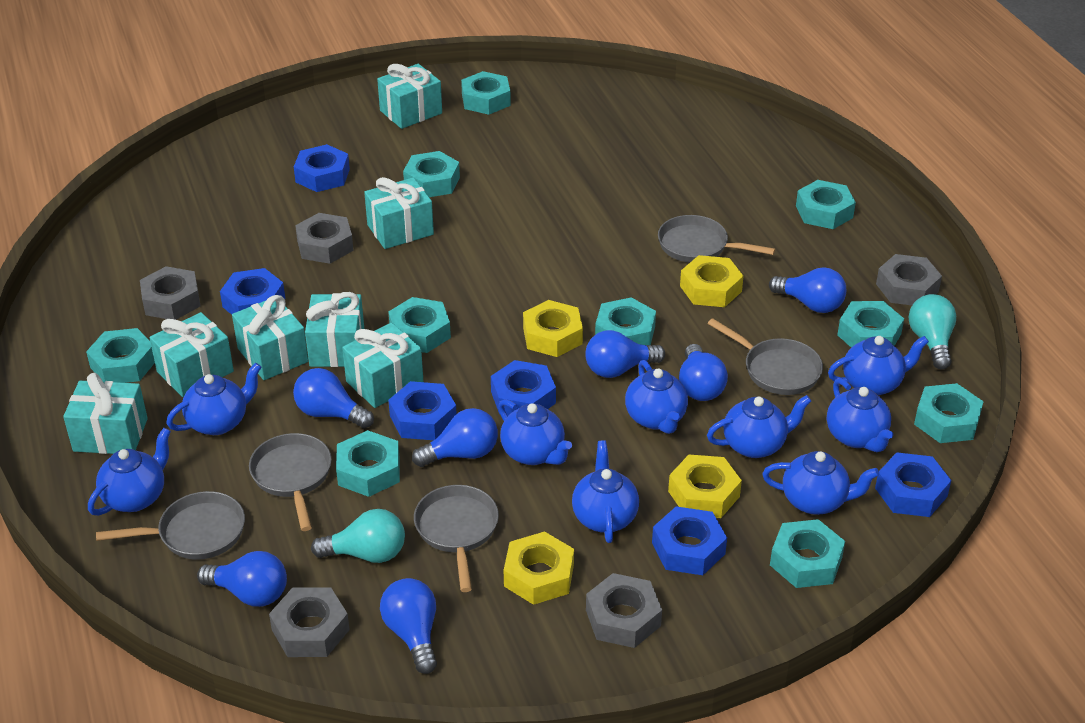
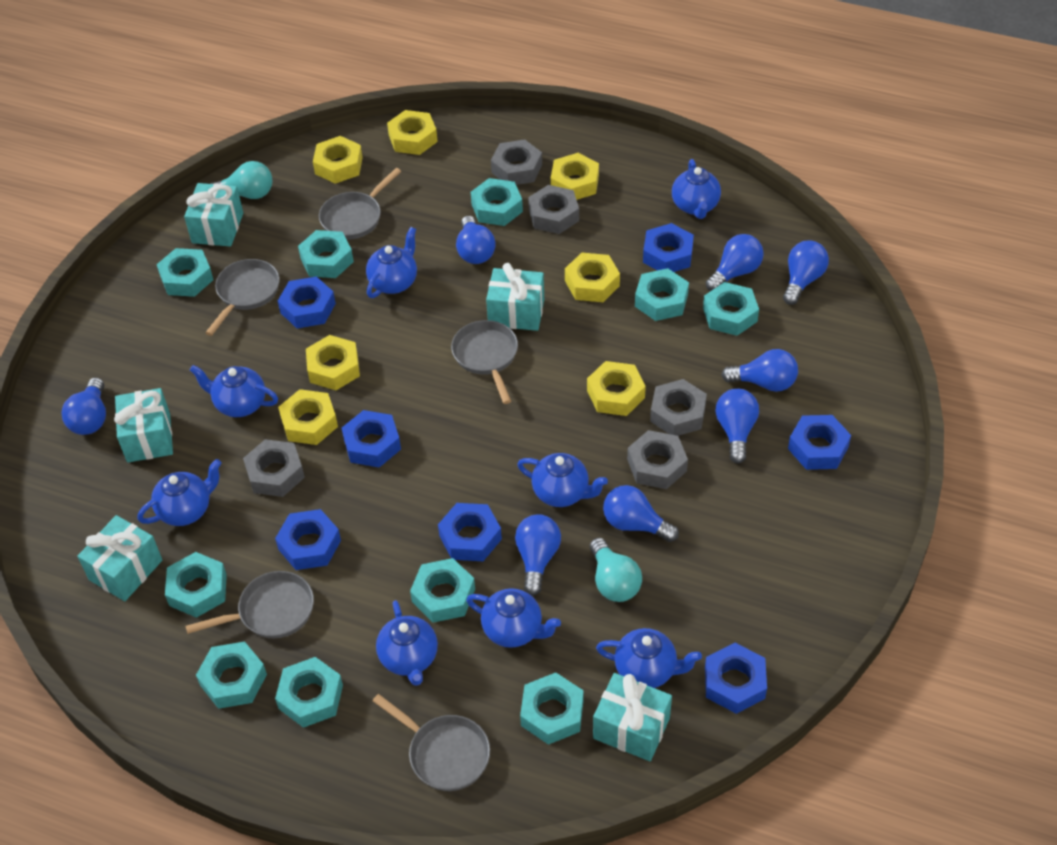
blue light bulb: [197,551,287,607] [293,368,374,429] [380,578,437,674] [412,408,498,467] [586,330,665,378] [679,344,728,401] [769,267,846,313] = 7 -> [61,377,106,435] [456,216,496,264] [515,514,561,596] [603,485,679,542] [706,234,764,291] [716,389,759,463] [721,349,798,392] [783,240,829,305] = 8
blue nut: [220,268,285,315] [294,144,350,192] [388,381,457,440] [491,360,556,416] [652,506,727,575] [875,452,951,517] = 6 -> [275,509,341,570] [278,276,336,328] [342,410,401,467] [438,503,502,561] [643,223,694,272] [705,643,767,714] [788,415,851,470] = 7
blue teapot: [88,428,171,516] [166,363,261,435] [498,399,572,465] [572,441,639,543] [625,360,688,434] [707,395,811,458] [763,451,879,515] [827,378,893,452] [828,336,929,395] = 9 -> [138,459,222,526] [190,365,278,417] [366,227,417,298] [376,600,438,686] [466,588,561,648] [517,453,608,507] [596,628,702,688] [672,159,721,219] = 8
turquoise gift: [63,373,148,454] [149,312,234,397] [232,295,308,380] [305,292,364,367] [342,323,424,408] [364,177,434,249] [377,64,442,129] = 7 -> [77,515,162,601] [114,388,173,463] [184,183,243,247] [486,263,544,331] [593,673,672,761] = 5
yellow nut: [504,531,574,605] [523,300,583,357] [668,455,742,518] [680,255,744,307] = 4 -> [278,389,338,445] [306,335,360,390] [313,136,363,184] [387,110,438,155] [551,153,599,200] [565,253,620,302] [587,361,646,416] = 7

